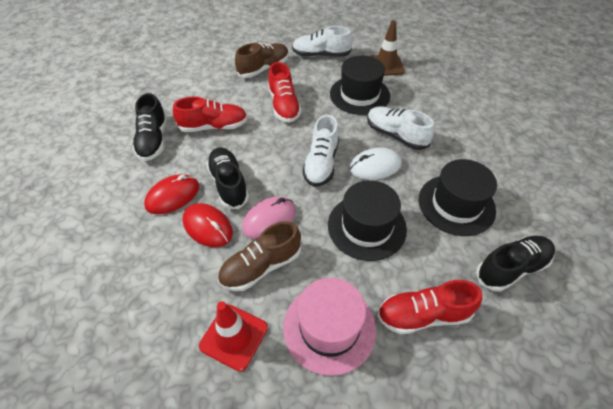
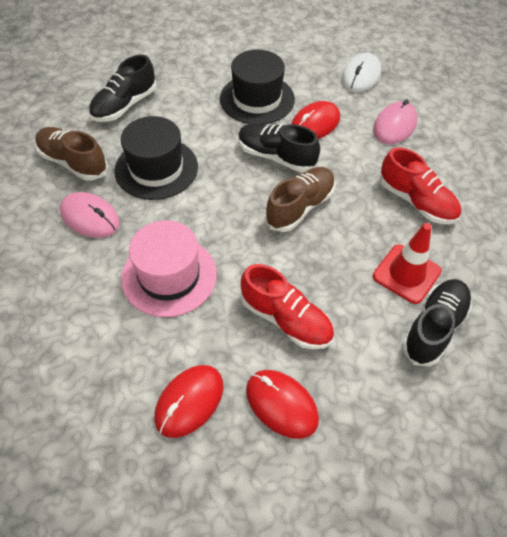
black hat: [328,180,407,261] [330,55,390,115] [419,159,497,236] = 3 -> [114,116,198,200] [220,50,295,124] = 2
brown traffic cone: [370,20,405,76] = 1 -> none = 0
pink mouse: [242,197,296,239] = 1 -> [60,192,120,238] [373,99,417,144] = 2
red mouse: [144,174,199,214] [183,203,233,247] = 2 -> [154,365,223,438] [246,370,319,439] [291,101,340,139] = 3
red shoe: [173,97,248,132] [268,62,301,123] [377,280,482,334] = 3 -> [241,264,334,349] [379,147,461,224] = 2
white shoe: [292,26,353,57] [302,115,339,187] [367,106,435,150] = 3 -> none = 0

